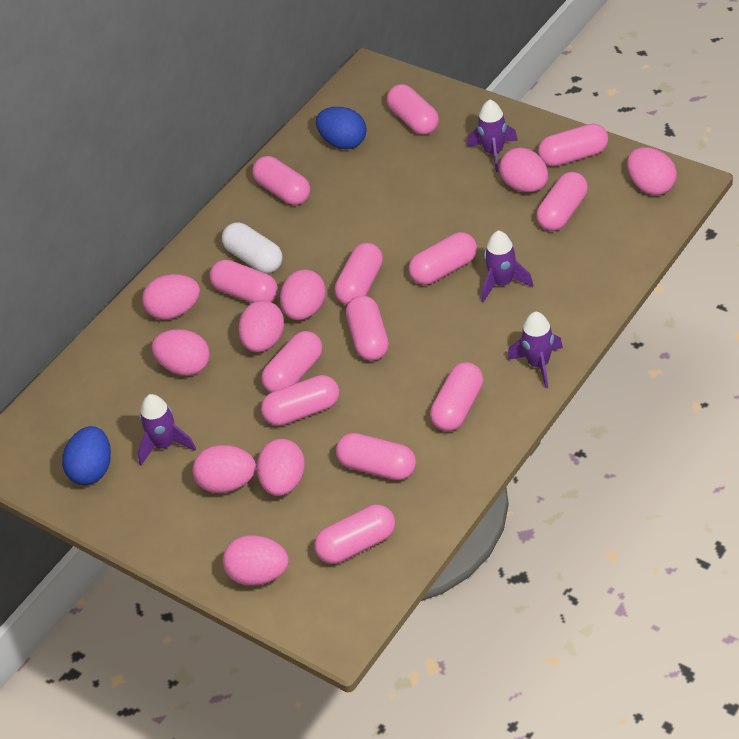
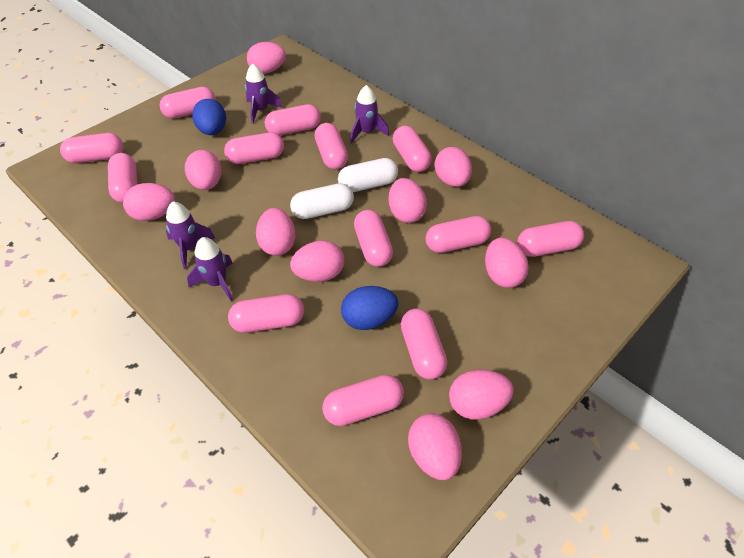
pink egg: [142,274,200,320] [152,329,210,376] [192,445,256,493] [223,535,289,586] [238,300,284,352] [256,439,305,496] [280,269,326,320] [499,147,548,192] [627,147,677,195] = 9 -> [123,183,175,221] [185,150,222,190] [247,42,286,74] [256,208,296,256] [290,241,345,282] [388,178,427,223] [408,413,462,480] [434,147,472,187] [449,370,514,420] [485,238,529,288] = 10
white capsule: [222,222,282,273] = 1 -> [290,183,354,219] [338,158,398,192] = 2

